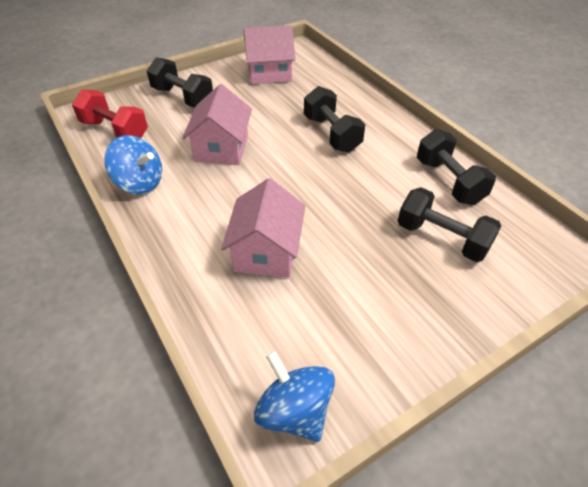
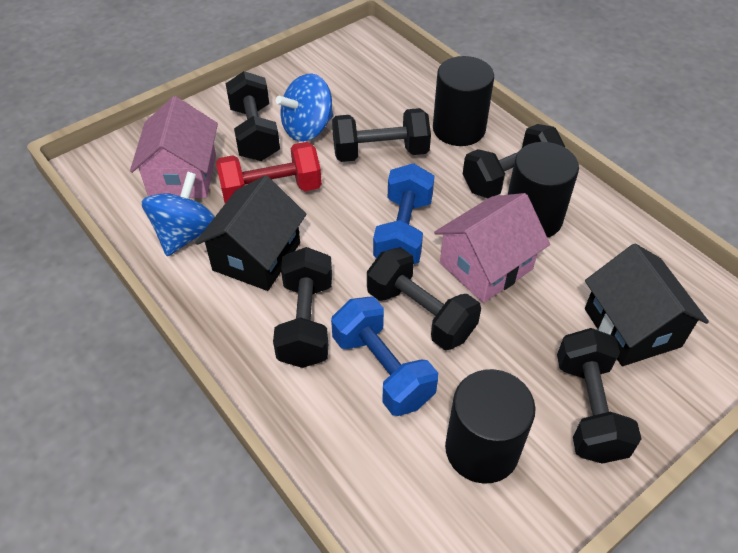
black cylinder: none = 0 -> [433,56,494,146] [445,369,535,484] [508,142,579,238] = 3
black dumbbell: [147,57,213,107] [304,86,365,153] [398,187,501,262] [417,129,496,205] = 4 -> [226,71,280,161] [273,247,332,368] [332,108,431,162] [367,247,481,350] [463,124,565,198] [557,328,641,464] = 6
black house: none = 0 -> [195,176,307,291] [585,244,709,366] = 2
blue dumbbell: none = 0 -> [331,297,438,416] [373,163,435,264] = 2
pink house: [182,84,252,165] [221,178,305,278] [244,25,295,84] = 3 -> [130,96,218,198] [434,193,550,303] = 2

